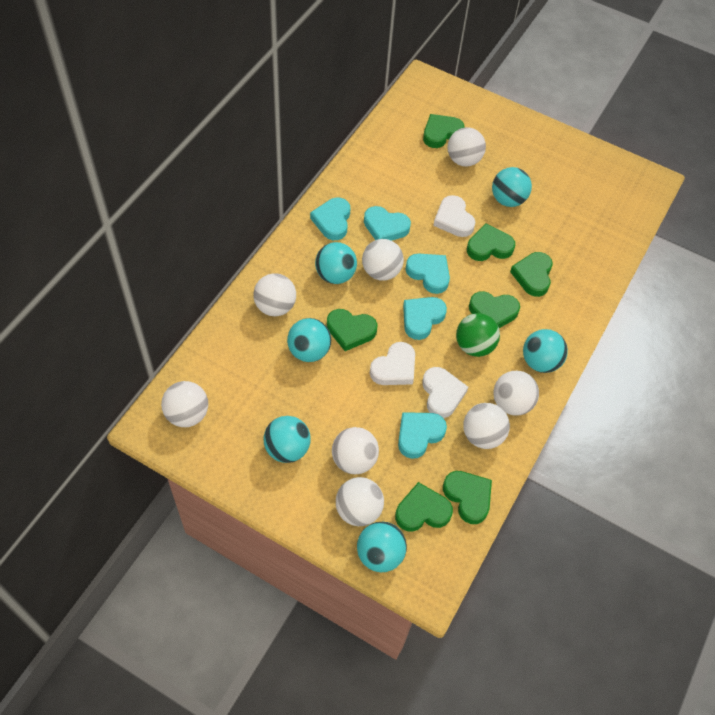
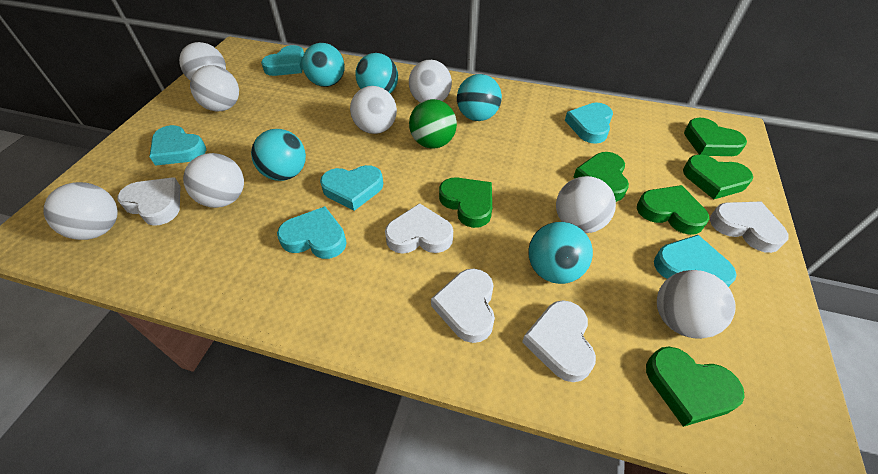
green heart: [327,309,377,351] [395,482,453,532] [423,114,464,148] [443,471,492,524] [467,223,515,261] [469,291,520,328] [510,252,553,297] = 7 -> [439,177,492,228] [574,152,629,202] [637,185,709,235] [646,347,745,427] [683,155,753,199] [684,118,747,156] = 6
turquoise ball: [263,416,311,463] [287,318,331,362] [315,242,357,284] [357,522,407,572] [492,167,532,207] [523,329,568,373] = 6 -> [251,129,306,181] [302,43,345,87] [355,53,398,93] [457,74,502,121] [528,222,593,284] = 5
turquoise heart: [310,197,350,240] [364,206,411,241] [398,412,447,459] [403,297,447,340] [405,253,450,294] = 5 -> [150,125,206,166] [261,45,304,76] [277,206,347,259] [320,165,383,211] [565,103,613,144] [654,235,737,287] = 6
white heart: [370,342,415,385] [422,367,468,418] [433,195,476,237] = 3 -> [117,177,181,226] [385,203,453,254] [431,268,495,343] [522,300,596,382] [710,202,788,253] = 5

